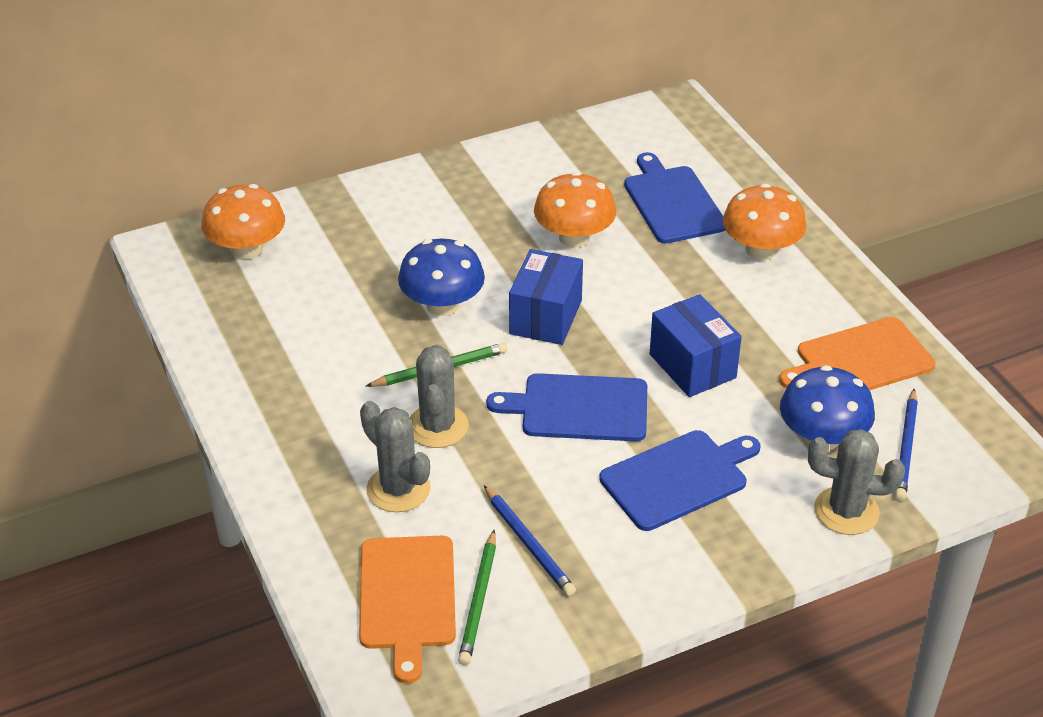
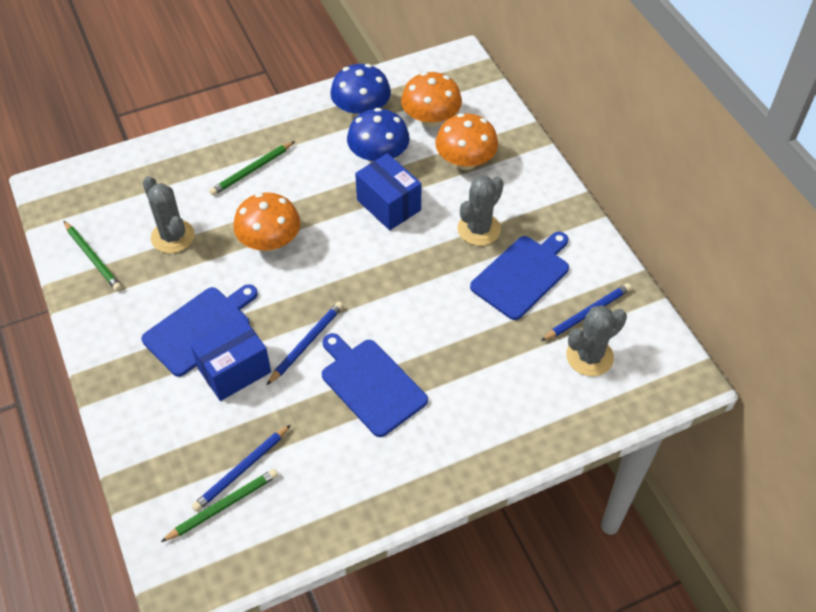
blue pencil: [484,485,576,596] [895,389,918,501] = 2 -> [192,425,291,512] [267,302,343,385] [541,283,632,341] = 3
green pencil: [366,343,507,387] [458,530,496,665] = 2 -> [64,221,122,291] [161,469,278,542] [209,141,295,196] = 3
orange cutting board: [359,536,456,684] [779,317,936,390] = 2 -> none = 0

